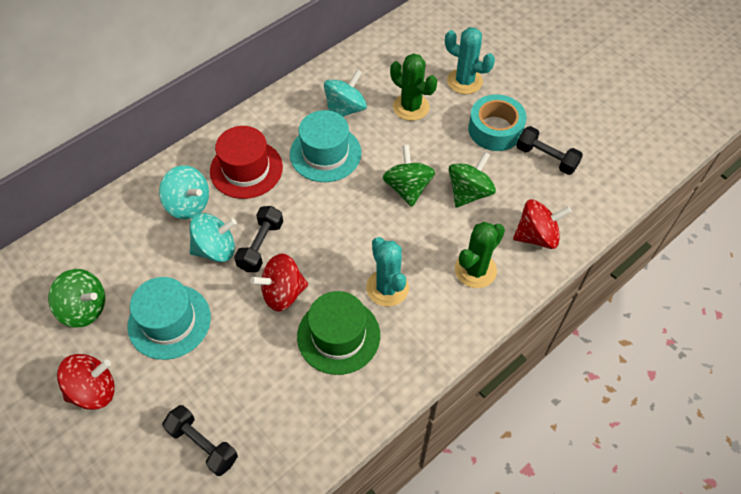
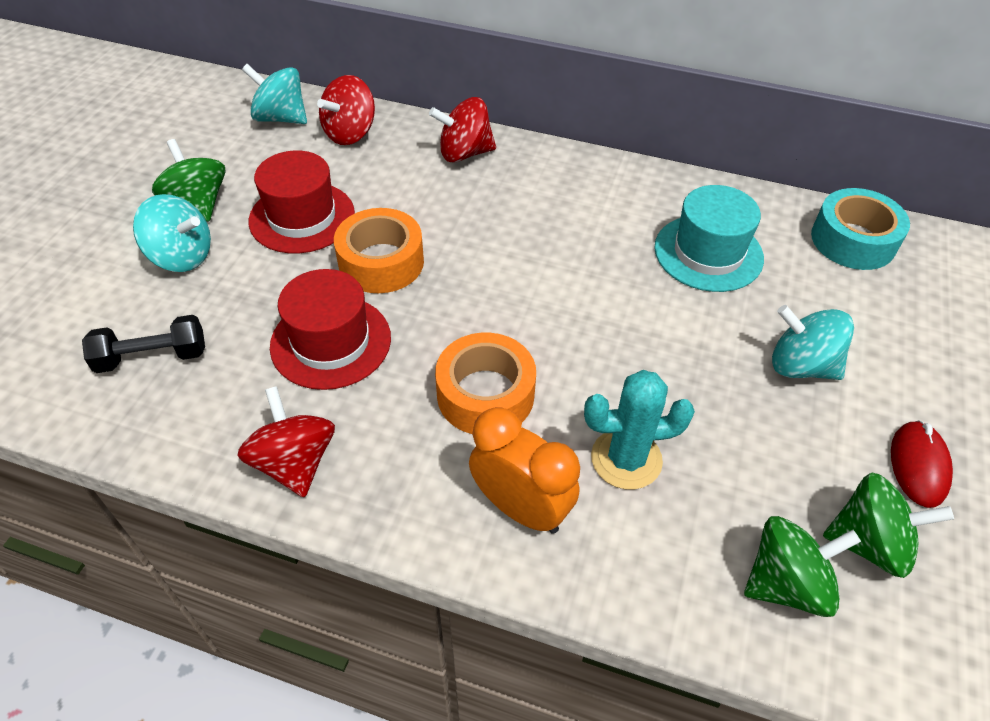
black dumbbell: [162,405,238,476] [234,206,283,272] [516,126,583,175] = 3 -> [82,315,205,373] = 1
green cactus: [390,53,437,121] [455,222,505,288] = 2 -> none = 0
green hat: [297,291,380,375] = 1 -> none = 0
orange clock: none = 0 -> [469,407,580,534] = 1
orange tape: none = 0 -> [334,208,424,293] [435,333,536,434] = 2
red hat: [210,126,283,199] = 1 -> [249,150,355,253] [270,269,391,390] = 2
red mouse: none = 0 -> [891,420,953,508] = 1
turquoise cactus: [366,237,409,306] [445,27,495,94] = 2 -> [584,370,695,490] = 1
turquoise hat: [127,277,211,360] [290,110,361,182] = 2 -> [654,185,764,292] = 1

